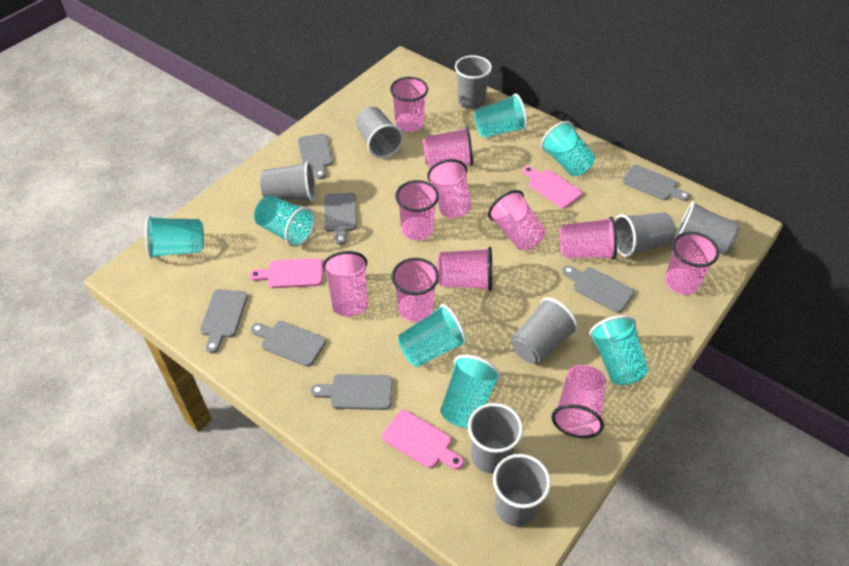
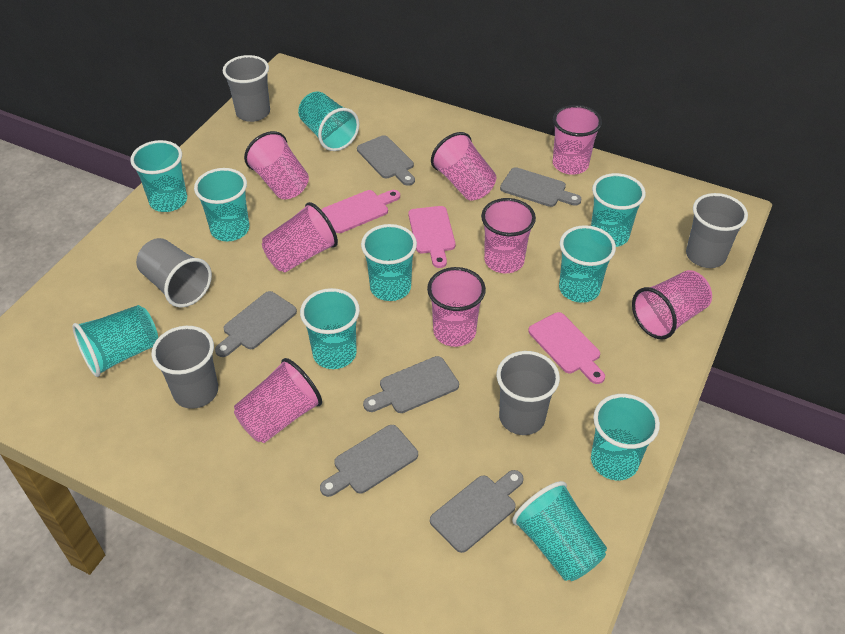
grey cup: [260,161,316,202] [356,107,404,158] [455,55,492,109] [468,403,523,474] [493,454,551,527] [511,297,578,364] [614,212,676,257] [675,201,740,254] = 8 -> [136,238,212,307] [152,326,218,409] [223,55,270,122] [497,351,560,435] [686,193,748,268] = 5
grey cutting board: [200,289,248,353] [251,321,326,367] [298,134,333,179] [310,374,393,410] [324,193,357,245] [562,266,634,313] [622,165,690,201] = 7 -> [215,291,297,357] [320,425,418,497] [357,135,415,186] [363,356,459,413] [430,470,524,553] [500,167,581,207] = 6
pink cup: [323,251,368,317] [390,77,428,132] [391,258,439,322] [395,180,439,241] [423,127,473,167] [428,159,472,218] [437,247,492,291] [488,190,546,250] [551,365,606,438] [559,216,617,260] [665,232,719,295] = 11 -> [234,358,322,443] [244,131,309,199] [262,202,338,273] [427,267,486,347] [431,132,496,201] [481,198,536,273] [553,105,602,175] [632,270,712,340] = 8
turquoise cup: [145,216,204,259] [254,195,315,247] [398,304,467,367] [440,355,501,428] [474,94,527,138] [541,121,595,177] [589,315,649,385] = 7 -> [72,305,158,377] [130,140,187,212] [194,168,249,241] [298,91,359,151] [300,288,360,369] [361,224,417,301] [512,481,607,581] [559,225,616,303] [591,173,646,247] [591,394,660,480] = 10

